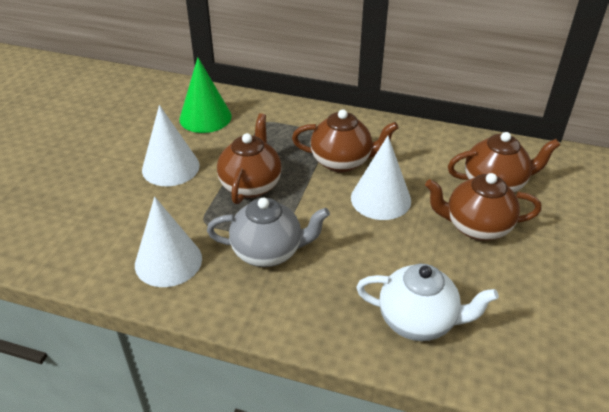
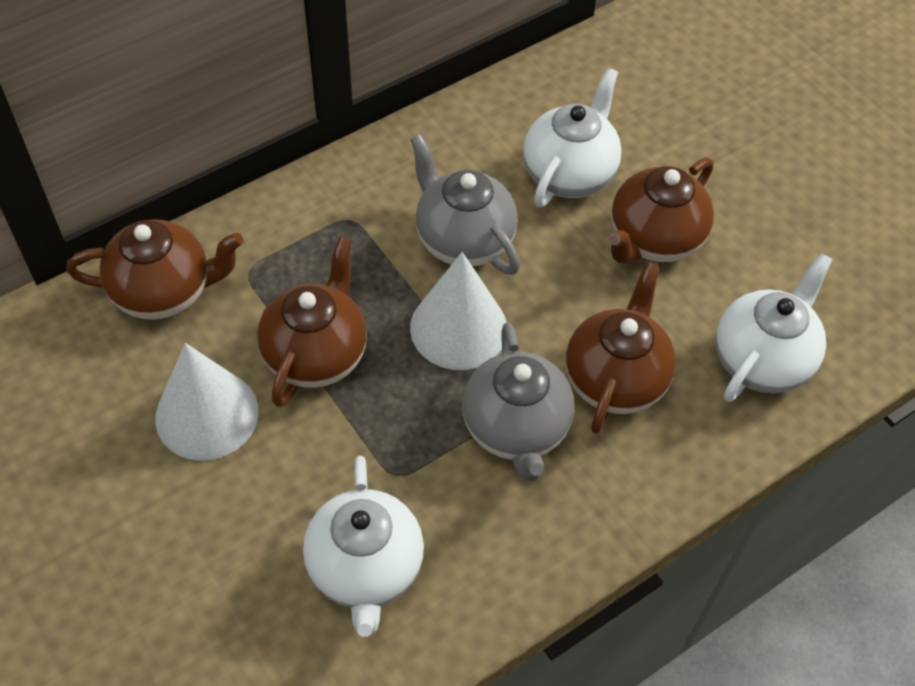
green cone: [179,58,232,133] = 1 -> none = 0
grey teapot: [207,197,330,267] = 1 -> [410,134,520,275] [462,323,575,482] = 2
white cone: [135,197,202,287] [142,105,200,186] [351,136,411,220] = 3 -> [155,343,259,461] [410,252,507,370] = 2
white teapot: [356,264,499,341] = 1 -> [303,456,424,637] [523,68,622,207] [716,253,833,402] = 3

